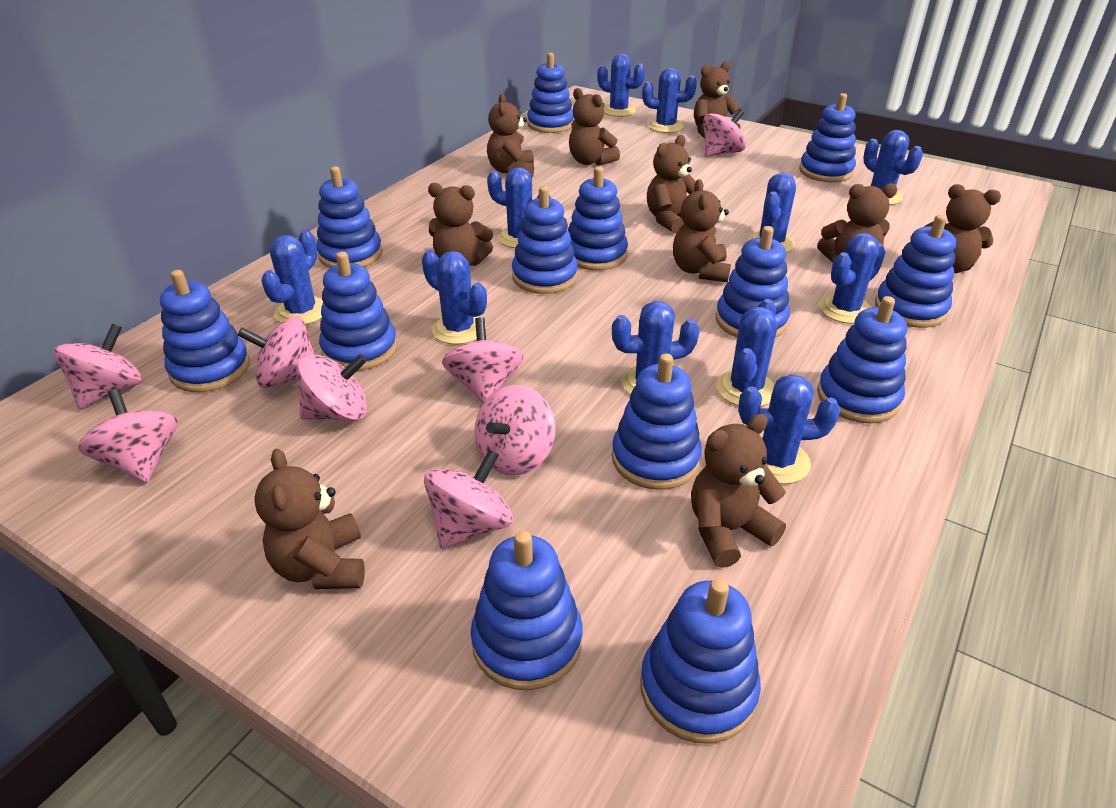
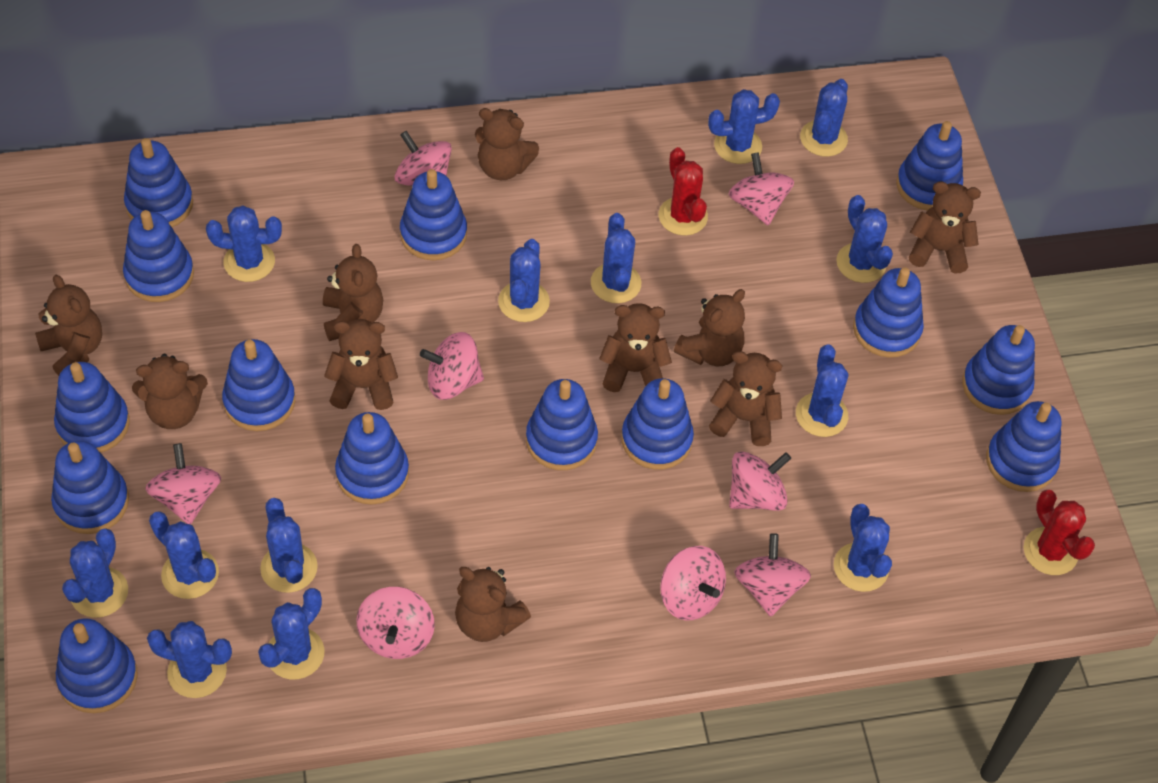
blue cactus: [261,230,323,325] [422,250,487,344] [487,167,551,248] [597,54,645,117] [612,301,700,395] [642,68,697,133] [716,299,777,406] [738,374,840,484] [748,172,796,253] [819,233,885,324] [863,130,923,205] = 11 -> [62,528,128,618] [147,621,232,698] [149,511,219,599] [206,205,282,282] [258,588,325,679] [260,498,318,593] [498,239,550,322] [591,213,641,303] [708,89,780,164] [796,345,848,437] [800,79,848,157] [834,504,892,592] [836,195,893,283] = 13
blue stacking toy: [160,270,250,392] [316,166,383,268] [319,252,397,371] [471,531,582,690] [512,186,578,294] [527,52,574,133] [568,166,628,270] [612,353,702,490] [640,579,761,744] [716,226,790,338] [799,93,856,182] [817,296,907,423] [875,215,956,328] = 13 -> [51,441,129,534] [54,362,130,453] [56,618,138,713] [123,210,194,302] [124,138,193,227] [222,339,295,431] [335,412,409,505] [400,169,467,260] [526,379,598,470] [621,378,694,470] [853,267,924,358] [896,121,963,210] [962,325,1035,415] [986,401,1062,492] = 14
red cactus: none = 0 -> [659,147,708,236] [1024,490,1095,575] = 2

